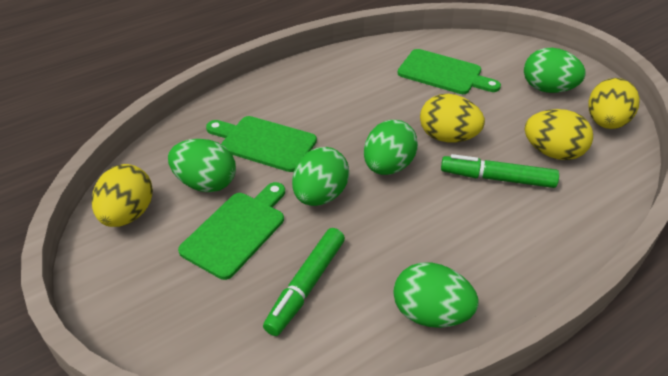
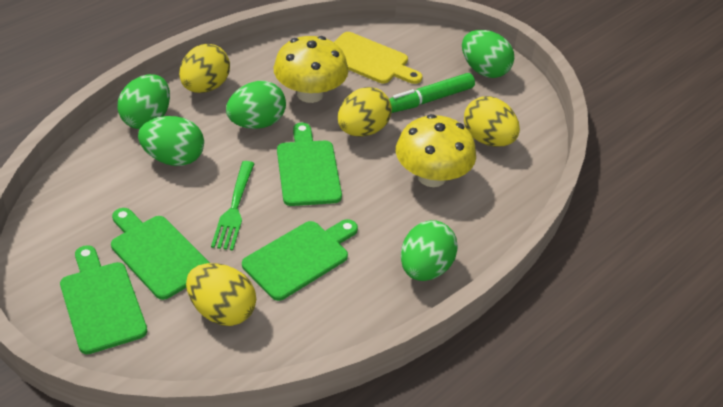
green cutting board: [178,182,285,280] [206,116,317,172] [398,49,501,94] = 3 -> [60,245,147,354] [111,208,210,300] [242,219,358,301] [277,123,342,206] = 4
green fork: none = 0 -> [211,161,255,251] = 1
green marker: [263,228,345,336] [441,154,559,188] = 2 -> [389,73,475,113] = 1
yellow cutting board: none = 0 -> [334,32,423,84] = 1
yellow mushroom: none = 0 -> [274,36,348,103] [396,114,476,187] = 2

